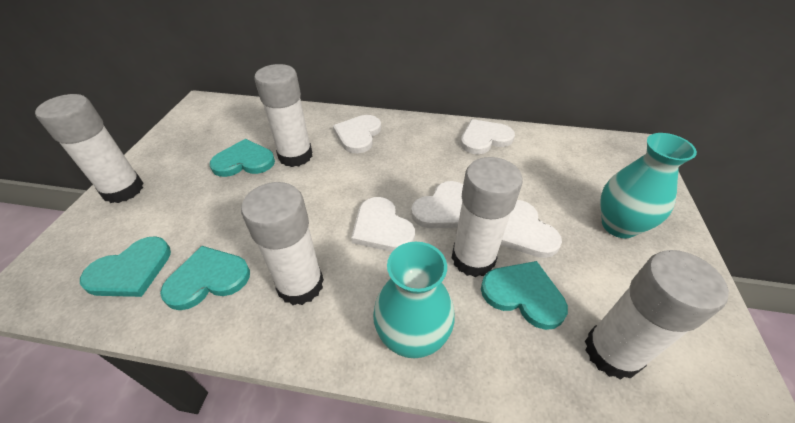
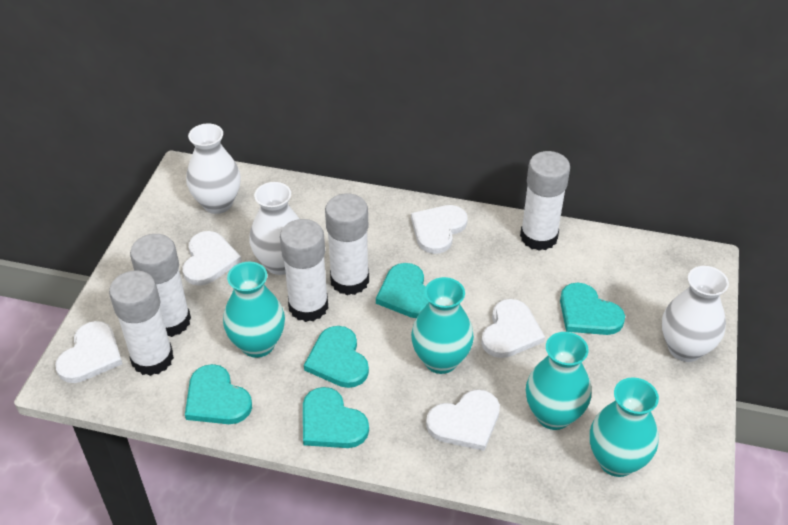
turquoise heart: [80,236,171,297] [160,246,250,310] [210,139,275,177] [481,261,568,330] = 4 -> [185,364,252,424] [303,387,369,448] [304,326,369,388] [376,263,429,318] [560,282,625,335] = 5
turquoise vase: [373,242,454,358] [601,133,697,238] = 2 -> [223,262,285,358] [411,277,474,374] [526,332,591,430] [590,378,659,477] = 4
white vase: none = 0 -> [186,123,241,214] [250,182,299,275] [662,266,729,362] = 3

